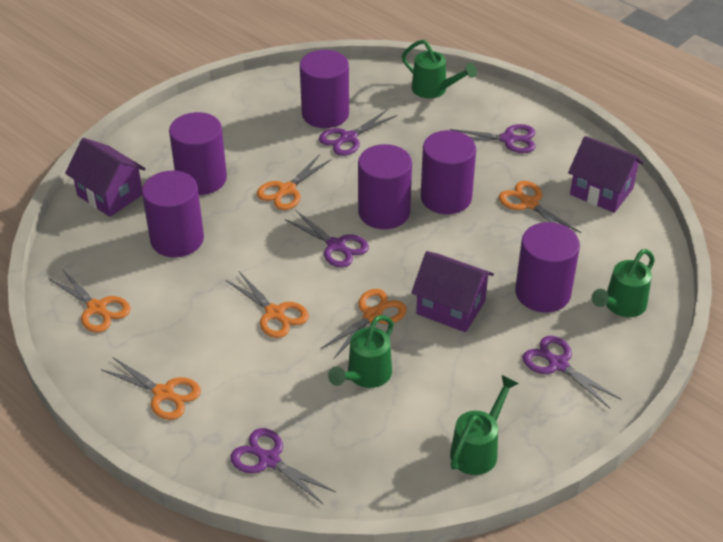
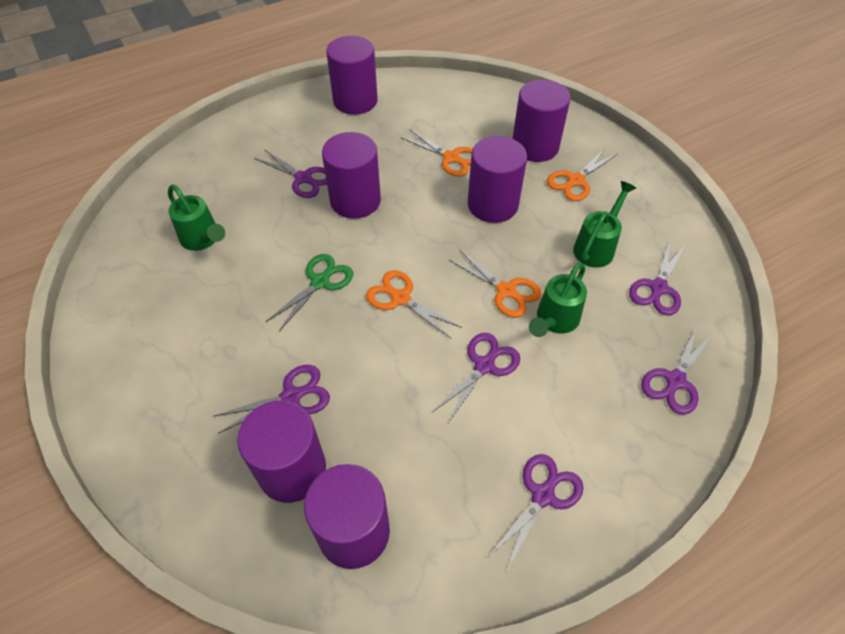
green scissors: none = 0 -> [266,254,353,331] = 1
green watering can: [328,315,394,388] [402,40,477,98] [450,375,519,475] [592,249,655,317] = 4 -> [168,184,225,251] [529,263,587,337] [573,181,636,268] = 3
orange scissors: [48,269,131,333] [101,357,201,420] [226,272,309,338] [257,154,332,210] [320,289,407,359] [499,181,581,233] = 6 -> [366,270,462,338] [401,129,473,177] [449,249,542,318] [547,147,617,201] = 4
purple house: [65,138,146,217] [411,251,494,332] [568,136,644,213] = 3 -> none = 0
purple scissors: [230,428,336,504] [284,211,369,268] [319,110,397,156] [450,124,536,153] [523,336,622,408] = 5 -> [214,365,330,434] [254,149,327,198] [432,333,520,423] [489,454,584,570] [629,239,686,315] [641,325,713,415] = 6

